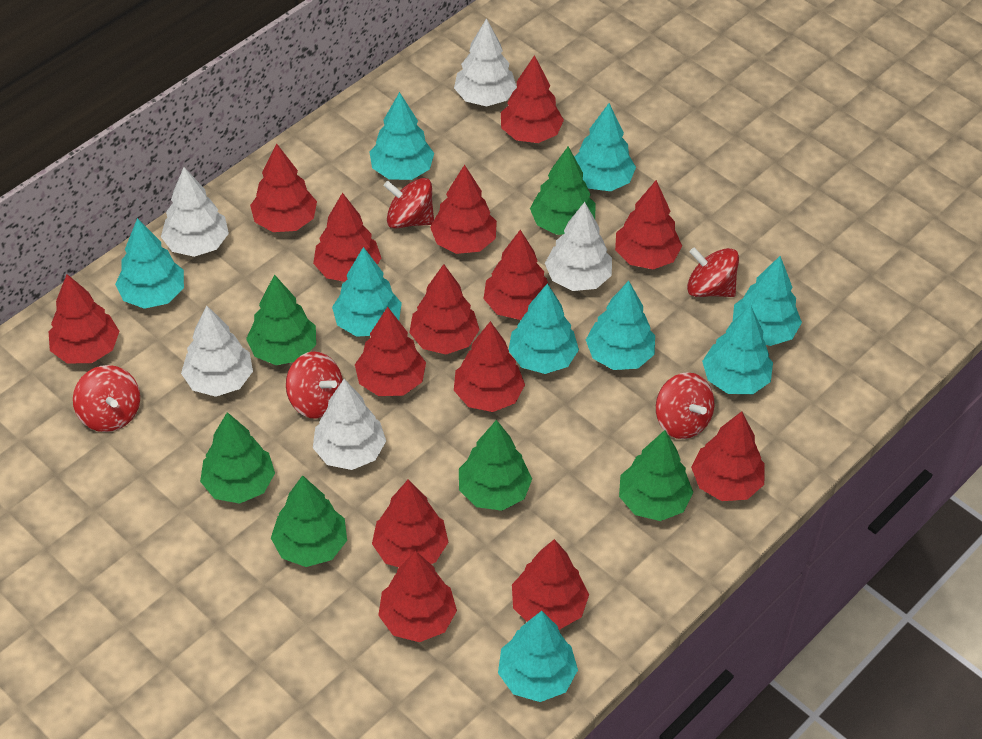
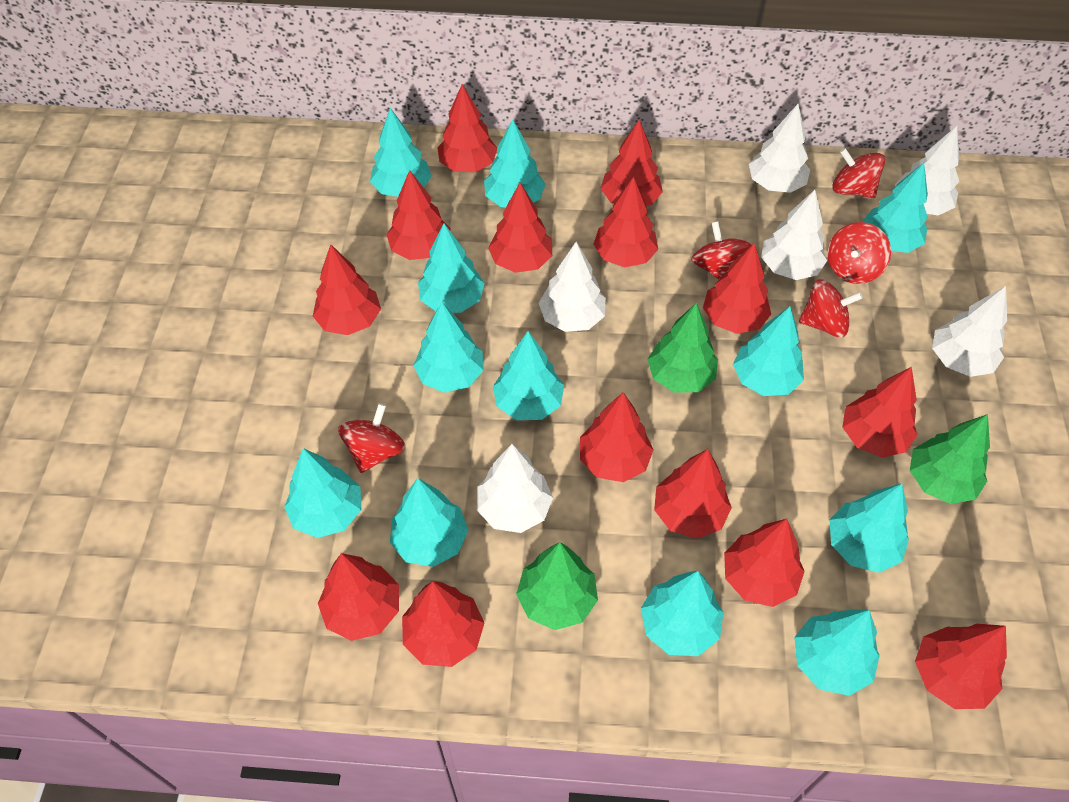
green tree: [200,412,275,504] [246,275,316,365] [271,475,347,567] [459,420,532,511] [530,147,595,235] [619,430,693,521] = 6 -> [516,542,598,630] [647,303,718,392] [910,414,990,504] = 3
turquoise tree: [115,218,184,309] [332,247,402,337] [369,92,434,180] [498,611,578,702] [509,283,579,374] [574,103,636,191] [586,281,655,370] [702,305,773,394] [733,256,802,346] = 9 -> [284,448,361,538] [370,108,432,197] [390,478,468,567] [413,302,484,393] [418,224,485,313] [484,119,546,207] [493,331,564,420] [641,571,723,656] [733,306,804,396] [794,609,880,696] [829,484,909,573] [862,163,928,253] = 12
white tree: [161,167,229,257] [181,306,253,397] [313,379,386,470] [454,18,517,106] [545,202,612,291] = 5 -> [477,444,553,533] [539,242,606,332] [749,104,810,193] [761,190,827,280] [895,126,960,215] [932,286,1007,377] = 6

